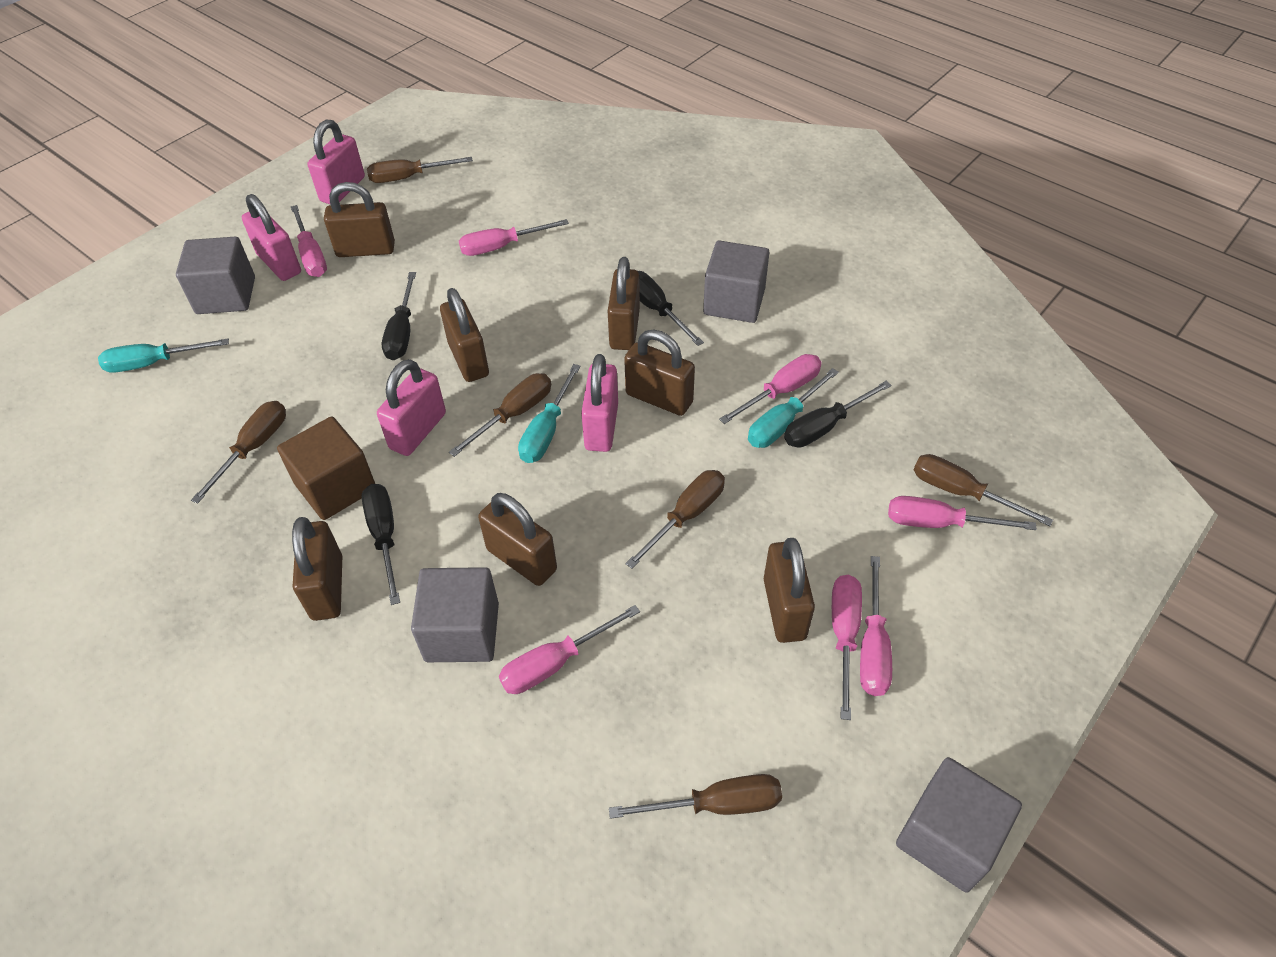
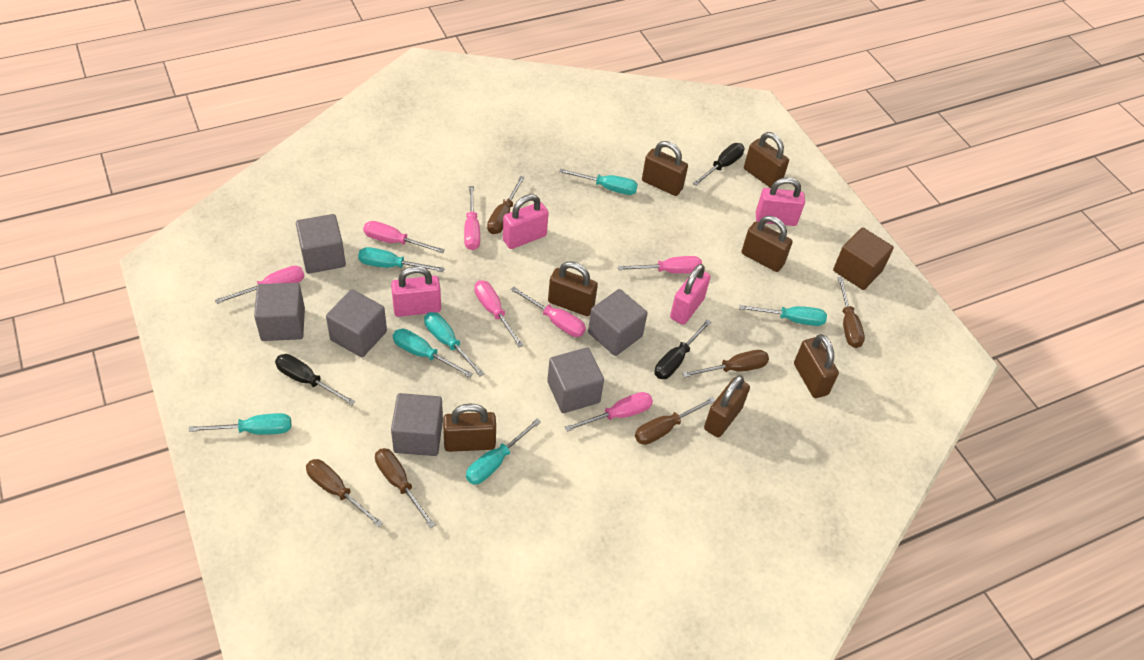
black screwdriver: [362,484,400,605] [382,272,416,360] [638,271,704,346] [784,381,892,448] = 4 -> [275,354,356,405] [655,319,711,379] [692,143,744,186] = 3
grey cube: [176,237,255,314] [411,567,499,662] [703,241,769,323] [896,757,1022,893] = 4 -> [254,283,305,341] [296,214,346,274] [326,289,387,357] [391,393,443,456] [547,347,604,413] [588,289,648,356] = 6
turquoise screwdriver: [98,338,229,373] [518,364,581,463] [748,368,839,448] = 3 -> [189,413,291,435] [358,247,445,272] [393,329,473,377] [424,312,484,377] [466,418,541,485] [559,169,638,195] [739,305,827,326] = 7

